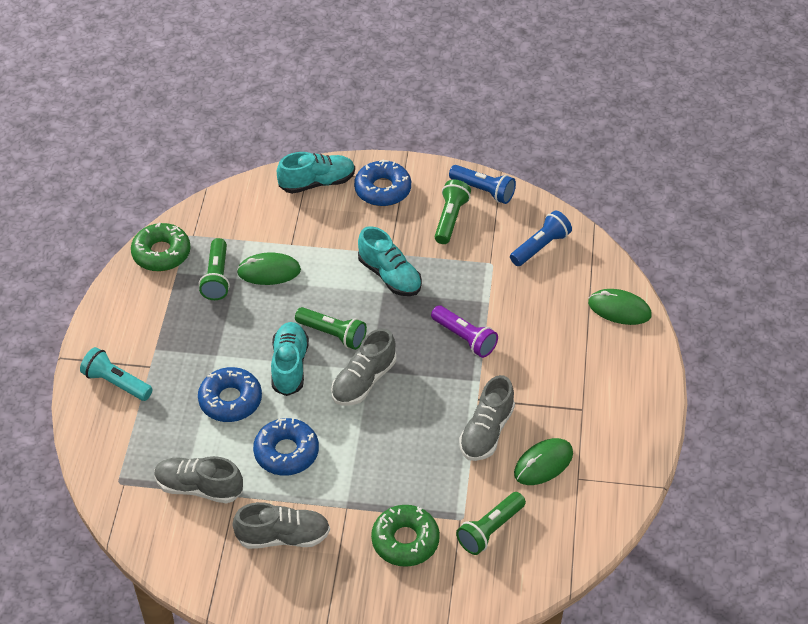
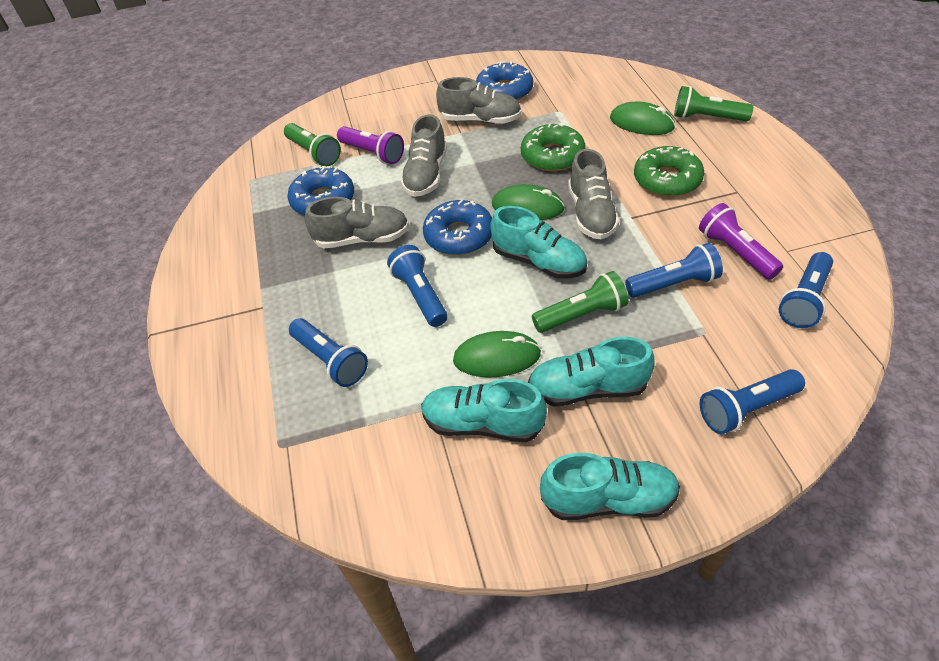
blue flashlight: [449,165,516,204] [510,210,572,266] = 2 -> [289,318,368,387] [387,245,448,327] [625,243,723,298] [700,369,805,434] [779,252,833,328] = 5
green flashlight: [199,238,230,300] [295,307,367,350] [435,180,471,244] [456,492,526,555] = 4 -> [284,123,341,166] [532,271,628,333] [674,86,753,121] = 3
purple flashlight: [431,305,498,358] = 1 -> [337,126,404,164] [699,203,783,280] = 2
turquoise flashlight: [80,347,153,401] = 1 -> none = 0
turquoise shoe: [271,322,309,396] [277,152,355,194] [358,226,422,296] = 3 -> [421,379,547,442] [490,206,587,279] [528,337,655,407] [540,453,680,520] = 4

